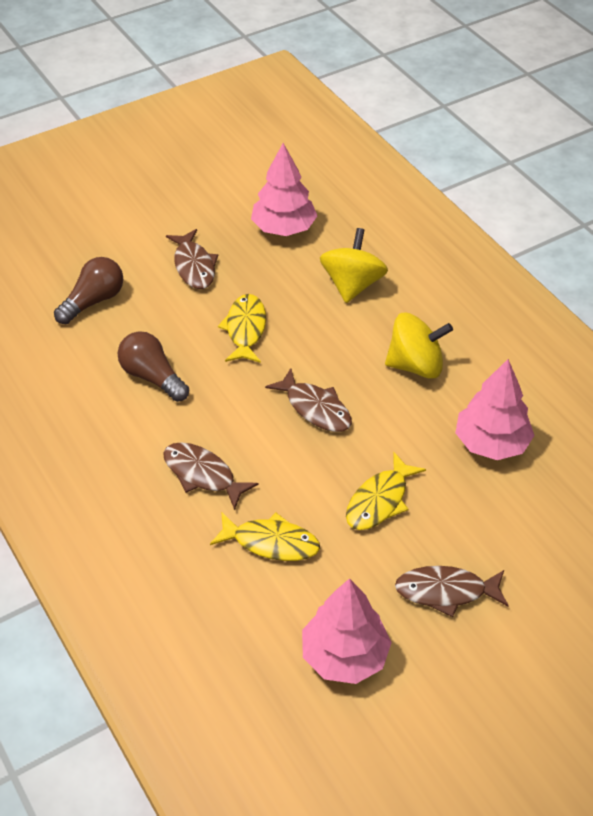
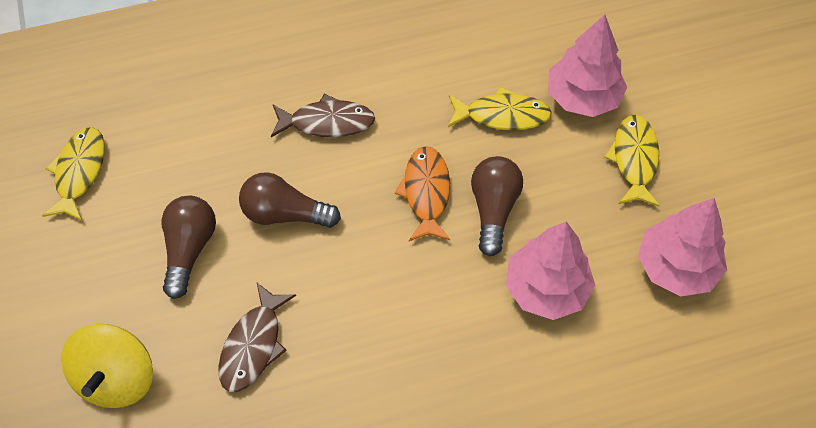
brown fish: [163,442,259,510] [166,229,218,289] [265,368,352,432] [395,566,509,617] = 4 -> [218,283,296,392] [271,94,375,137] = 2
brown light bulb: [54,257,123,324] [118,331,189,402] = 2 -> [161,196,216,299] [239,172,341,228] [471,156,523,256] = 3
orange fish: none = 0 -> [395,146,450,241] = 1
yellow spinning top: [320,228,388,303] [385,313,453,379] = 2 -> [61,324,153,408] = 1

